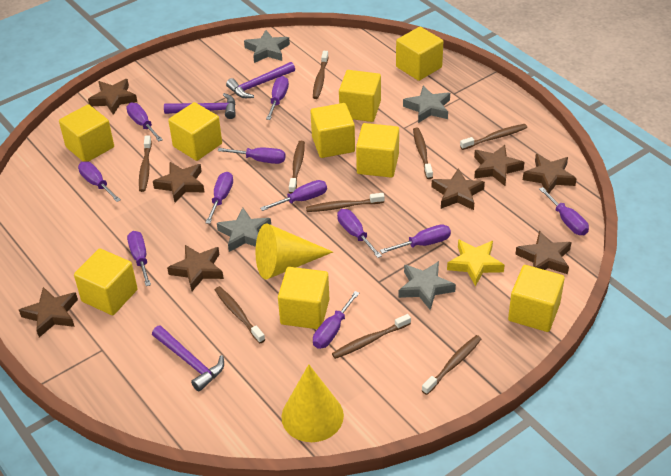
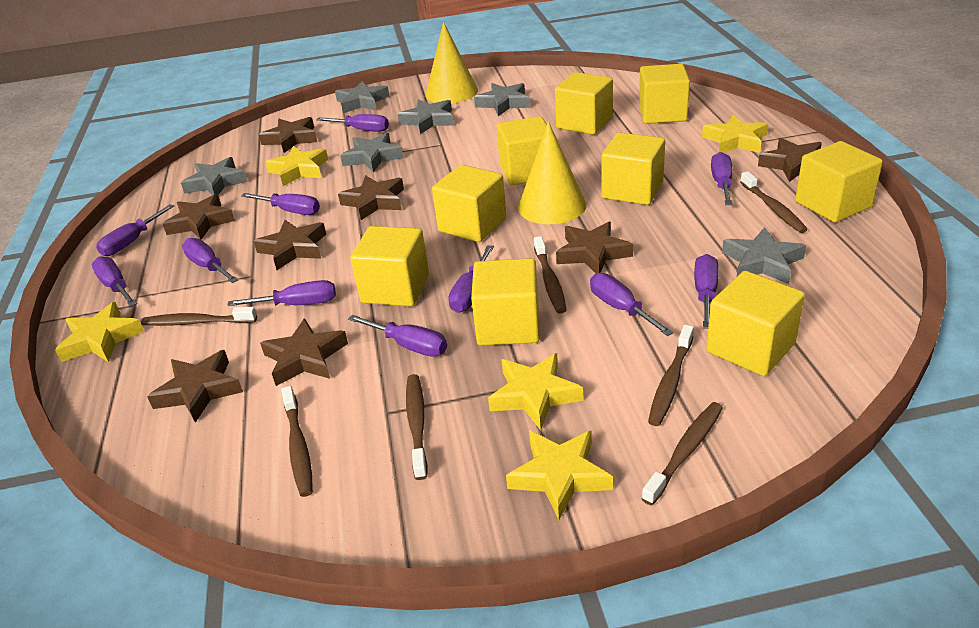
brown toothbrush: [139,135,152,192] [215,286,265,343] [289,141,305,194] [306,193,384,212] [313,51,329,99] [332,314,411,359] [413,128,433,179] [422,335,481,395] [460,124,527,150] = 9 -> [141,307,257,326] [282,386,313,497] [406,374,428,480] [534,236,566,314] [641,402,723,505] [648,325,694,426] [740,171,808,233] = 7
grey star: [217,208,271,252] [244,30,290,63] [398,261,456,310] [403,86,450,123] = 4 -> [181,157,248,195] [335,81,389,113] [340,133,403,172] [398,99,454,134] [474,83,530,116] [722,227,806,284] = 6
purple hammer: [152,325,224,391] [164,93,236,119] [226,62,295,98] = 3 -> none = 0
yellow star: [447,239,505,286] = 1 -> [55,302,144,362] [265,146,328,186] [488,353,583,430] [506,430,613,520] [702,115,768,153] = 5

